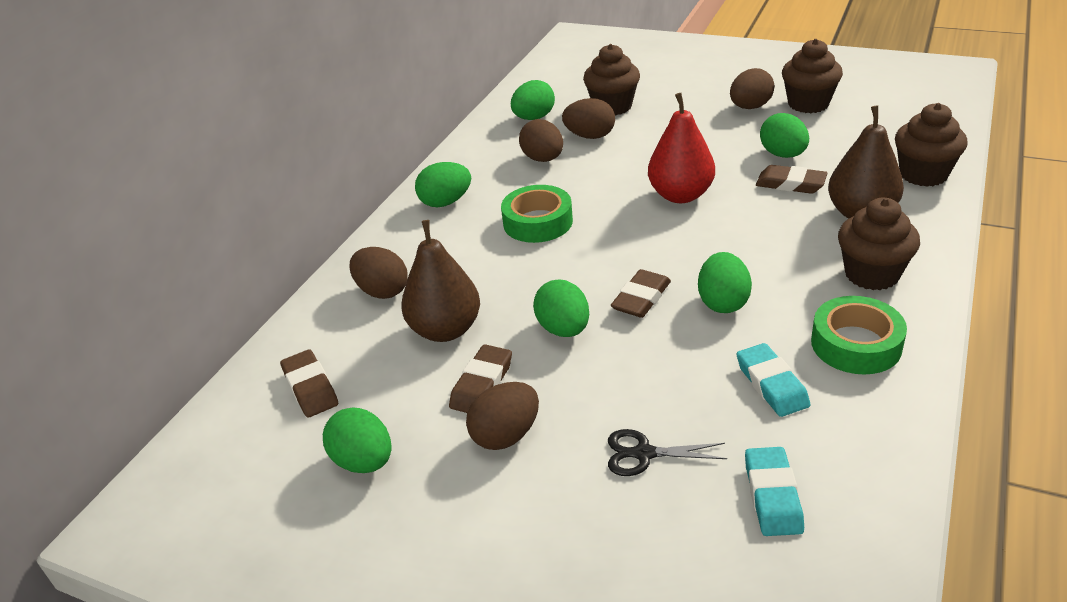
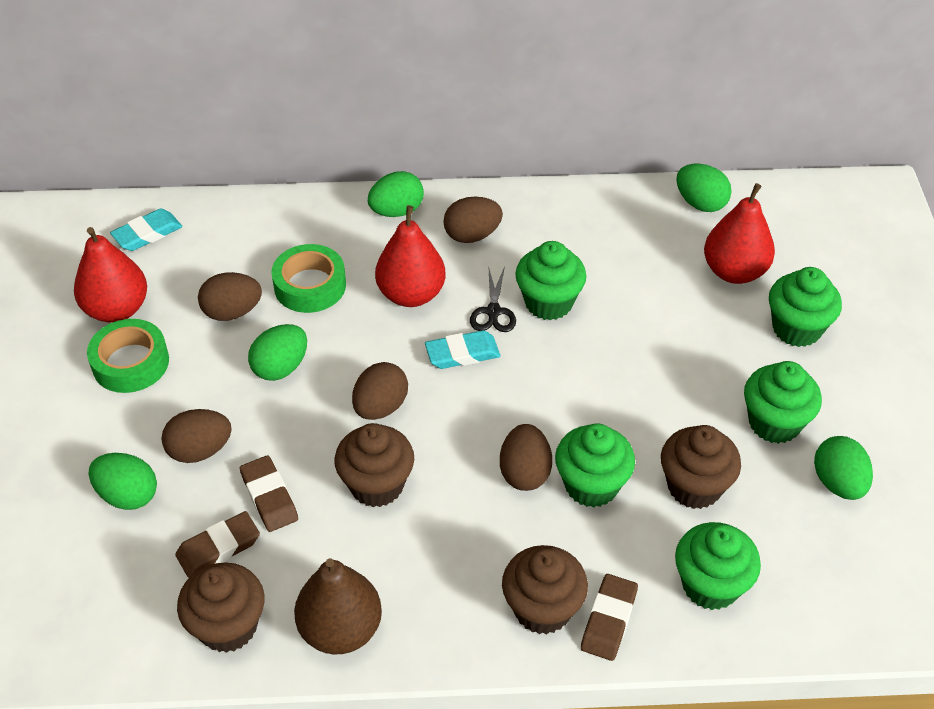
brown eraser: [280,349,338,418] [449,344,512,413] [611,269,671,318] [756,165,827,194] = 4 -> [175,511,260,578] [240,456,298,532] [581,574,638,661] = 3
brown pear: [401,220,480,342] [828,105,904,219] = 2 -> [294,558,382,654] = 1
green cupcake: none = 0 -> [515,241,586,320] [555,423,635,508] [675,522,761,610] [744,361,822,444] [769,267,842,347] = 5
green egg: [323,407,391,473] [415,162,471,207] [511,80,555,120] [533,280,589,337] [698,252,752,313] [760,113,809,158] = 6 -> [88,453,157,510] [248,324,307,381] [368,171,424,217] [676,164,732,212] [814,436,873,500] = 5
red pear: [648,93,715,203] = 1 -> [74,227,147,323] [375,205,446,307] [704,183,775,284] = 3

